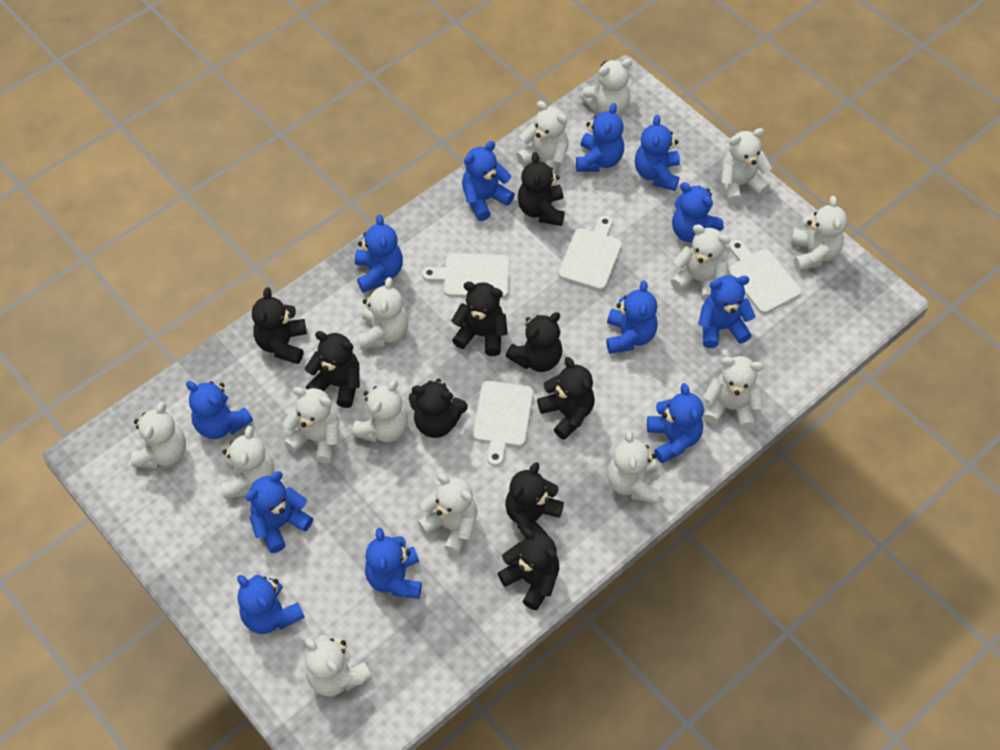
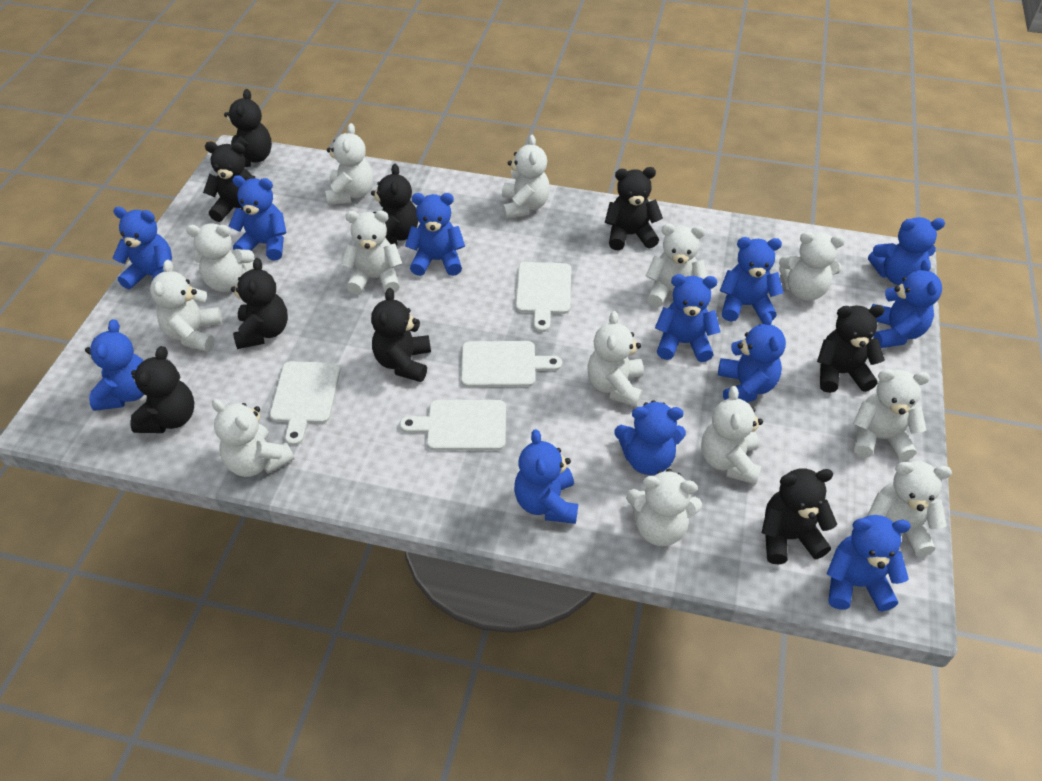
white teddy bear: [131,401,186,468] [222,426,274,499] [283,387,339,464] [305,635,372,696] [352,379,408,443] [359,277,408,349] [418,473,477,555] [516,101,569,174] [581,59,632,115] [607,430,660,503] [671,224,730,301] [703,356,763,430] [721,128,772,204] [791,196,847,271] = 14 -> [150,260,222,352] [186,223,254,292] [212,399,295,477] [325,123,373,205] [341,210,402,295] [502,135,550,219] [587,311,644,407] [626,469,702,546] [646,224,707,307] [701,386,763,485] [779,232,845,301] [853,369,930,461] [867,461,952,557] = 13

